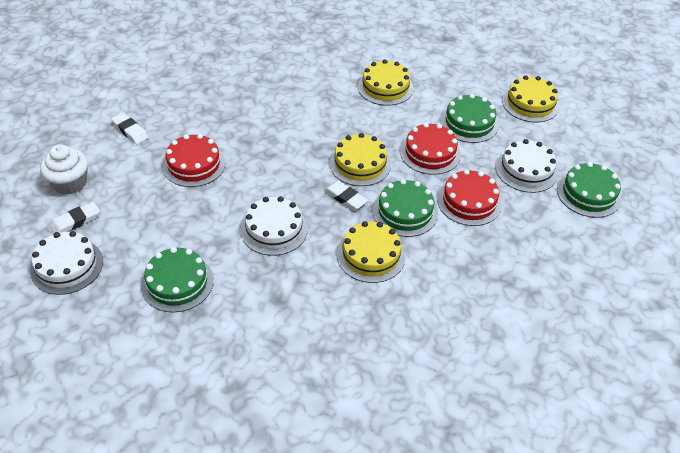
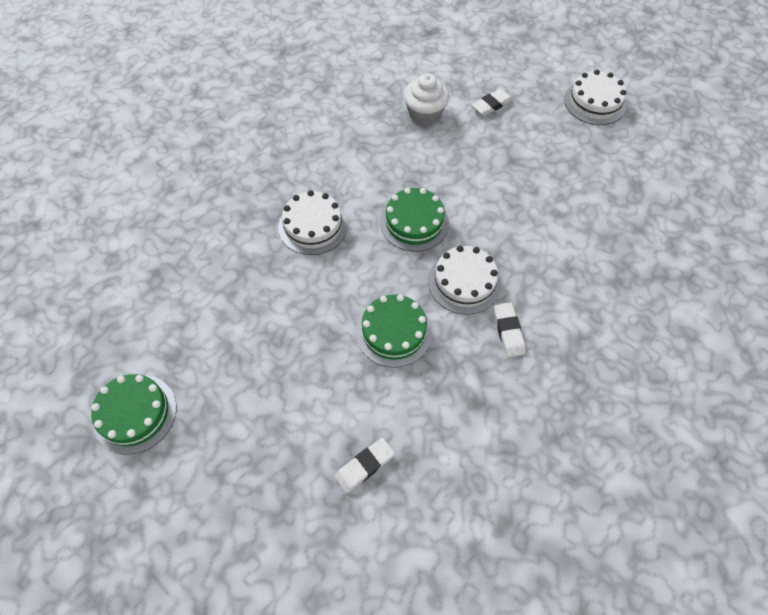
green cake: [141,247,214,313] [373,179,438,237] [440,94,499,143] [557,162,622,218] = 4 -> [91,374,177,454] [356,294,432,367] [380,188,449,252] = 3
red cake: [163,134,225,187] [400,123,461,175] [437,169,502,226] = 3 -> none = 0
yellow cake: [330,133,391,186] [337,221,406,283] [358,59,414,106] [502,75,559,122] = 4 -> none = 0

